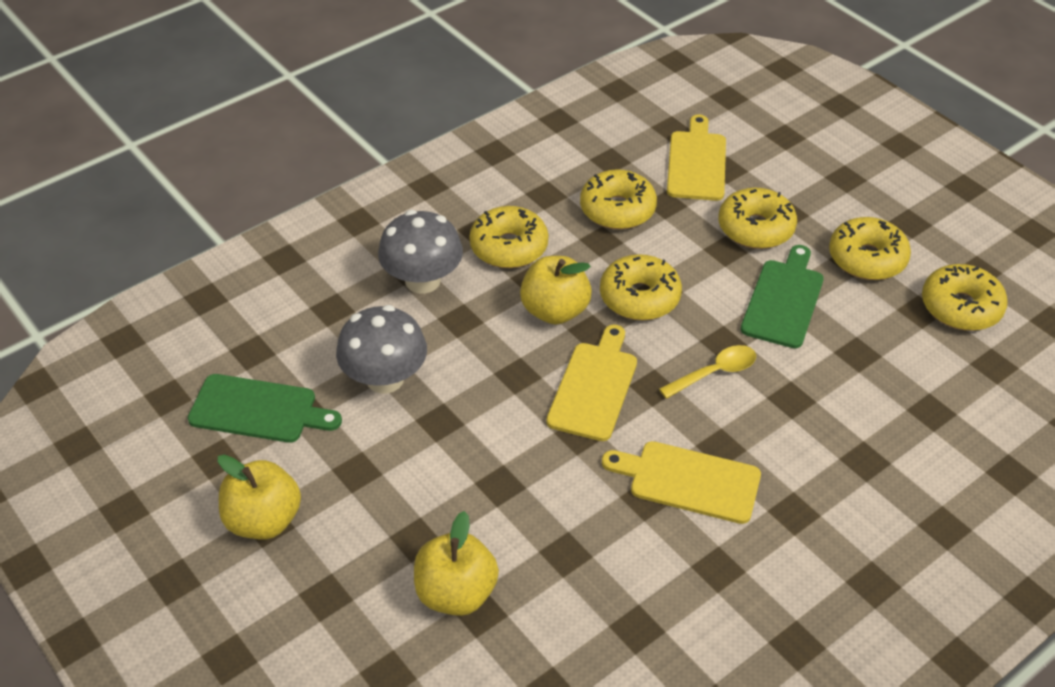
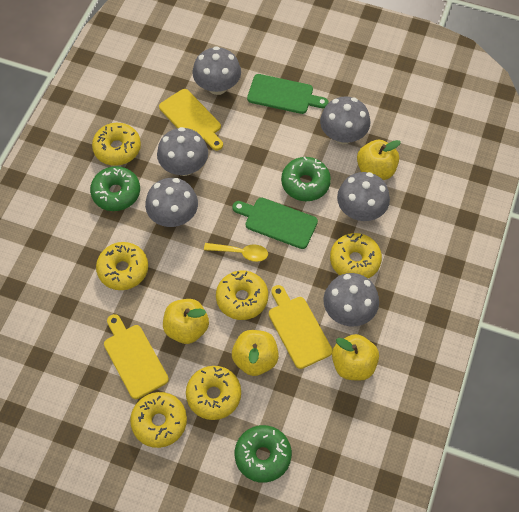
green donut: none = 0 -> [90,166,140,211] [235,425,292,483] [281,157,331,201] = 3
grey mushroom: [336,305,427,394] [378,210,463,294] = 2 -> [145,178,198,227] [157,127,208,176] [192,46,241,95] [320,96,370,144] [323,273,379,327] [337,172,390,221] = 6
yellow apple: [218,455,301,540] [414,511,499,616] [520,256,592,325] = 3 -> [163,299,209,344] [232,330,279,376] [332,334,379,381] [357,140,401,180] = 4

